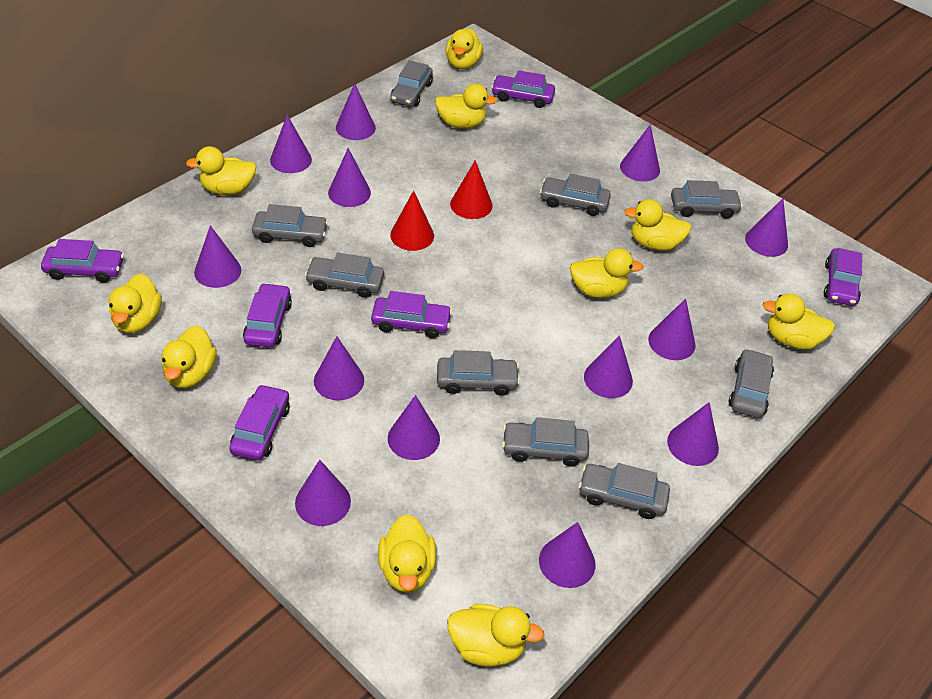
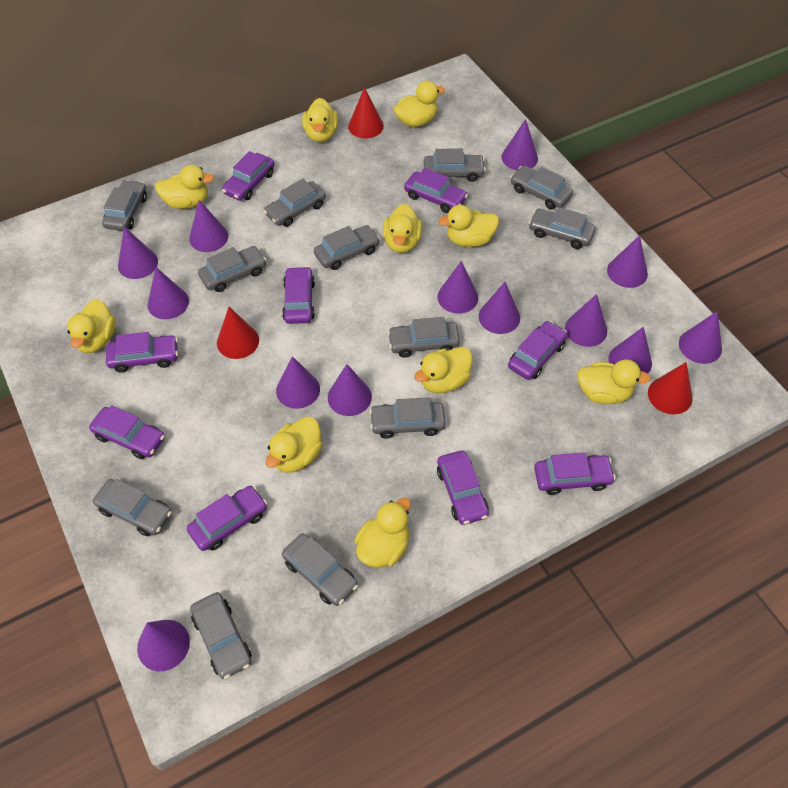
grey car: [252,204,328,247] [305,253,384,298] [390,60,433,106] [437,350,520,396] [502,417,589,466] [540,174,611,216] [579,463,670,519] [671,180,743,219] [728,349,774,418] = 9 -> [93,479,172,536] [102,180,147,231] [190,592,252,679] [198,246,266,292] [264,179,326,227] [282,533,358,606] [314,225,380,270] [370,397,445,439] [388,317,460,358] [424,148,486,182] [511,166,573,209] [529,207,596,249] = 12
purple car: [41,239,124,283] [229,384,290,460] [243,283,292,347] [371,291,452,338] [491,70,555,108] [824,248,862,306] = 6 -> [89,405,165,459] [106,332,178,373] [187,486,267,551] [222,151,275,201] [282,266,315,324] [404,168,468,213] [437,451,489,525] [508,321,567,380] [534,452,615,495] = 9
red cone: [390,190,434,251] [450,160,493,219] = 2 -> [217,307,259,359] [348,87,384,138] [648,362,693,414] = 3

